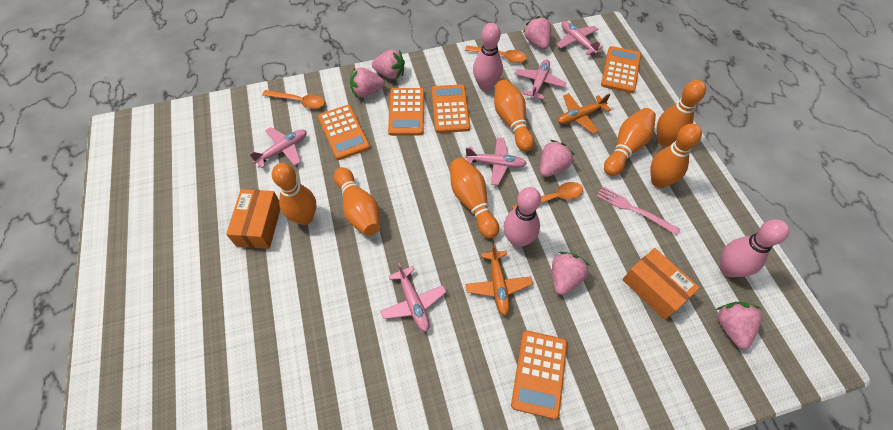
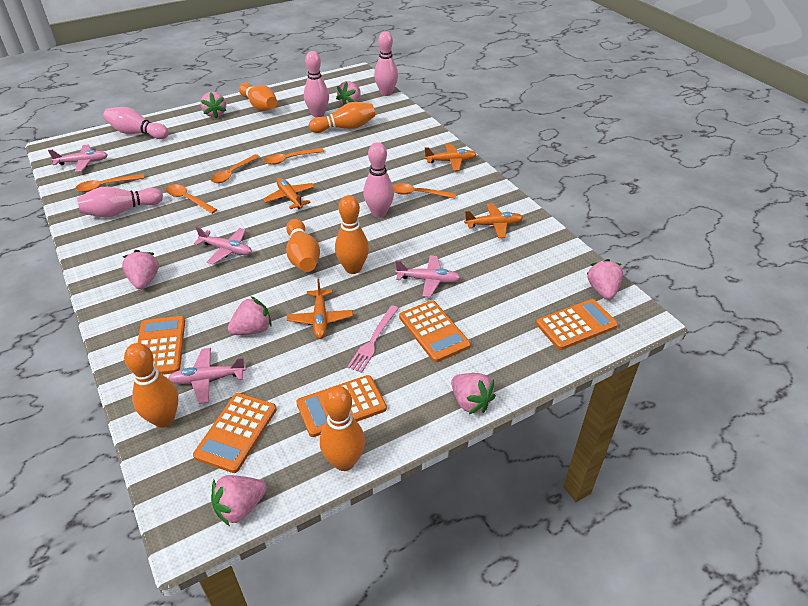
orange bowling pin: [272,163,316,225] [334,167,380,236] [450,158,499,239] [494,80,534,152] [604,108,656,176] [651,123,702,188] [657,80,706,147] = 7 -> [124,343,178,428] [239,83,277,111] [286,219,320,272] [309,102,375,133] [320,386,365,471] [335,195,369,274] = 6
orange box: [226,189,280,249] [622,248,700,320] = 2 -> none = 0
orange plane: [466,244,533,316] [558,93,611,134] = 2 -> [263,178,315,209] [287,279,353,339] [424,143,477,171] [464,203,523,238] = 4
orange spoon: [262,90,325,109] [465,45,527,63] [512,182,583,209] = 3 -> [75,174,145,192] [166,184,217,214] [211,154,260,183] [264,148,324,165] [393,183,456,199] = 5
pink bowling pin: [473,23,503,92] [503,187,541,247] [720,219,789,277] = 3 -> [77,187,163,218] [103,107,169,139] [304,51,329,117] [363,142,394,217] [374,31,398,96] = 5
pink plane: [249,127,307,168] [380,263,447,332] [465,137,527,185] [514,59,567,100] [557,21,603,55] = 5 -> [48,145,108,172] [168,348,246,404] [194,226,252,264] [395,255,461,297] = 4
pink strawberry: [350,67,385,97] [372,50,405,79] [523,16,551,49] [540,140,575,177] [552,252,590,295] [716,302,762,349] = 6 -> [122,250,159,290] [200,92,226,119] [211,475,266,526] [228,296,272,335] [336,81,361,105] [451,373,496,414] [587,259,623,300] = 7

